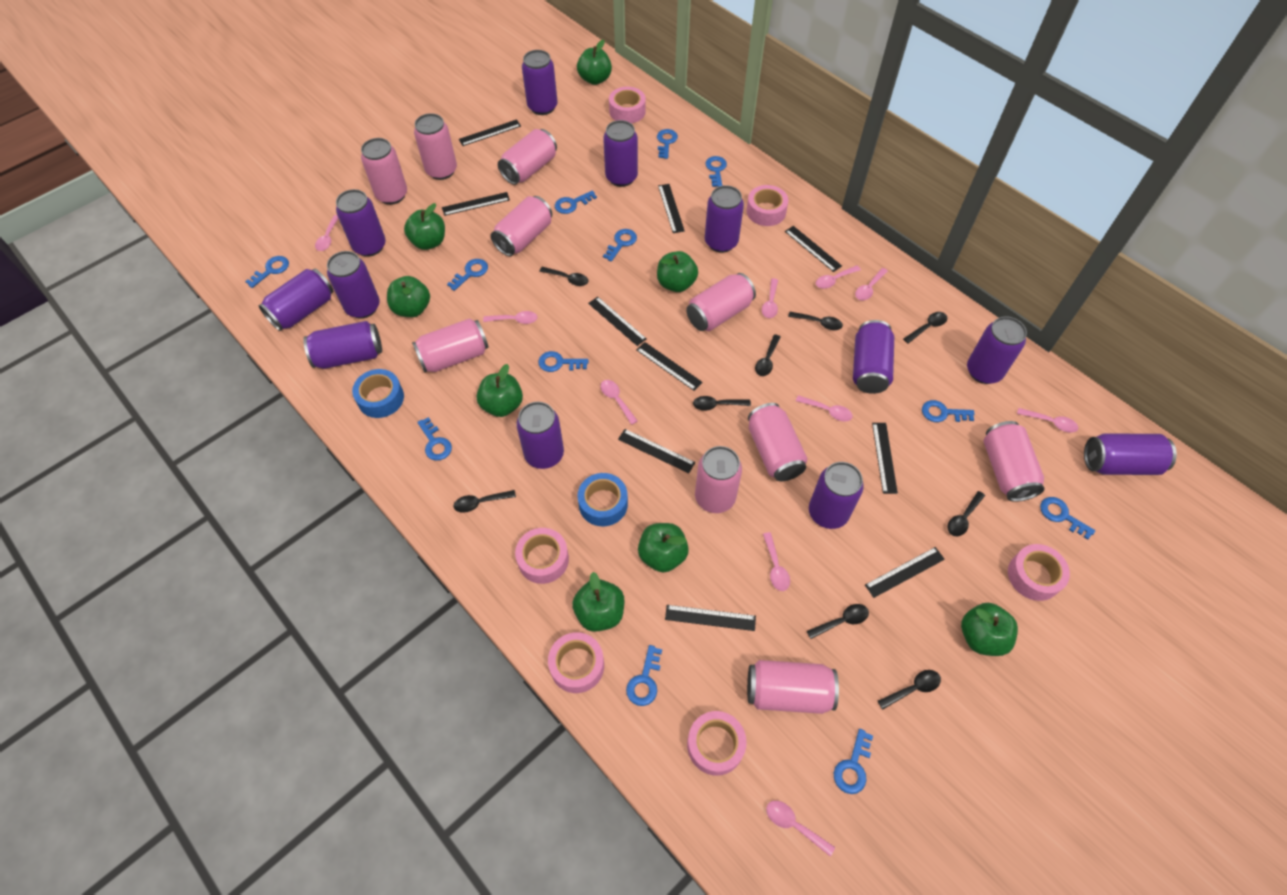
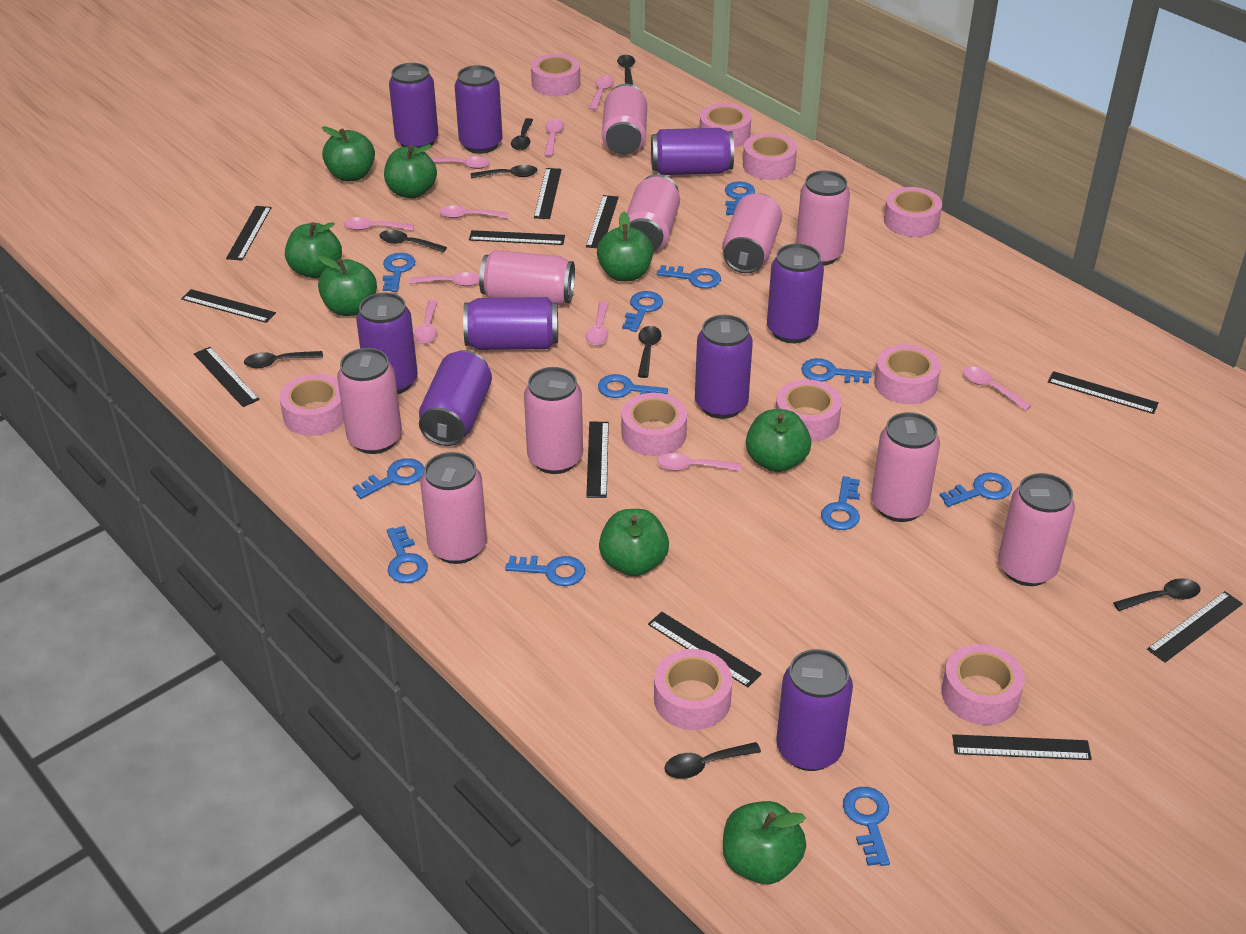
black ruler: [442,192,510,216] [459,119,521,146] [588,297,647,346] [618,429,695,473] [636,342,703,391] [658,184,685,233] [665,605,756,631] [785,226,842,272] [865,547,945,598] [872,423,898,494] = 10 -> [181,289,276,323] [194,347,260,407] [226,206,272,261] [469,230,565,245] [534,168,562,219] [586,195,619,248] [586,422,609,498] [648,612,762,687] [952,734,1092,760] [1048,371,1159,414] [1147,591,1243,663] = 11
black spoon: [454,490,516,513] [539,267,588,286] [693,396,751,411] [755,334,781,376] [788,312,843,330] [807,604,869,639] [878,670,941,710] [903,312,947,344] [947,491,985,536] = 9 -> [244,351,323,368] [379,230,447,253] [471,165,537,178] [511,118,533,150] [617,55,635,85] [638,326,661,378] [664,742,761,779] [1113,578,1201,611] = 8
blue tape: [352,369,404,418] [578,473,628,526] = 2 -> none = 0
pink tape: [515,528,569,584] [548,632,604,693] [609,87,646,123] [687,711,747,776] [746,185,788,226] [1008,544,1070,601] = 6 -> [280,374,344,436] [531,54,580,96] [622,393,687,456] [654,649,733,730] [700,103,751,148] [743,133,797,180] [776,379,842,442] [874,344,941,404] [884,187,942,237] [941,644,1025,725] = 10
purple can: [259,269,334,331] [303,321,382,369] [327,251,380,318] [336,189,386,257] [516,402,564,469] [522,50,558,115] [603,120,638,187] [705,185,744,253] [809,462,864,529] [853,320,894,394] [967,316,1027,384] [1084,434,1177,475] = 12 -> [356,292,418,394] [389,63,438,148] [419,350,492,446] [455,65,502,154] [463,297,558,350] [651,128,734,175] [695,315,753,419] [767,244,824,343] [776,649,853,771] = 9

